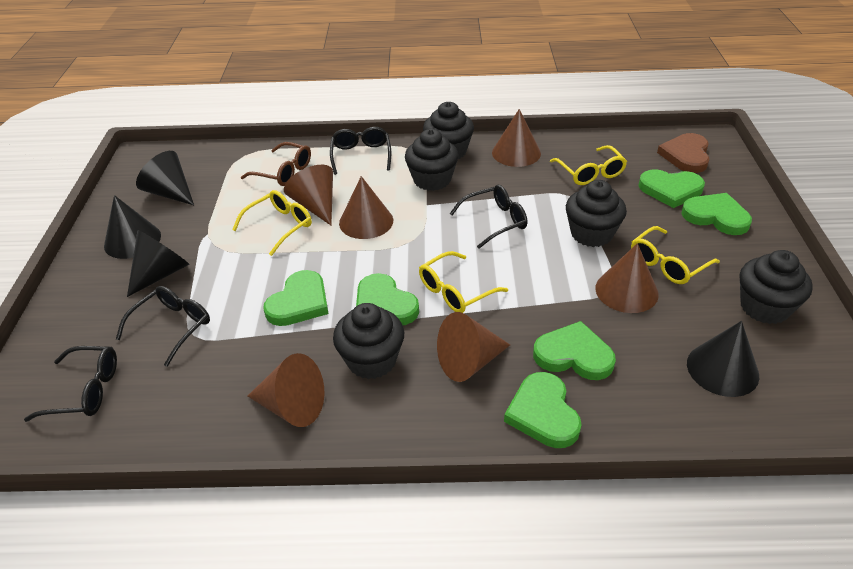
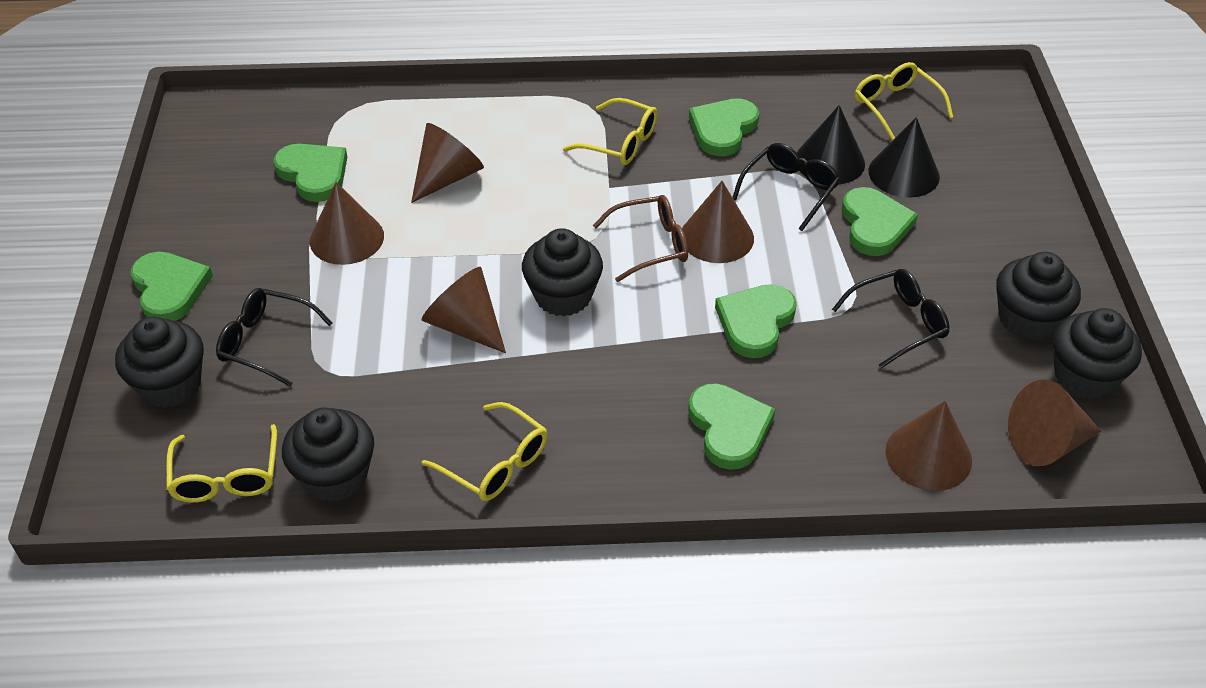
black cone: [104,195,161,259] [127,230,190,297] [136,151,194,205] [687,321,759,397] = 4 -> [797,105,865,185] [868,117,940,198] = 2
black glasses: [24,346,117,422] [116,286,210,367] [330,127,391,175] [450,185,527,249] = 4 -> [216,288,333,387] [732,143,840,231] [832,269,950,368] = 3
brown heart: [657,133,709,173] = 1 -> none = 0

